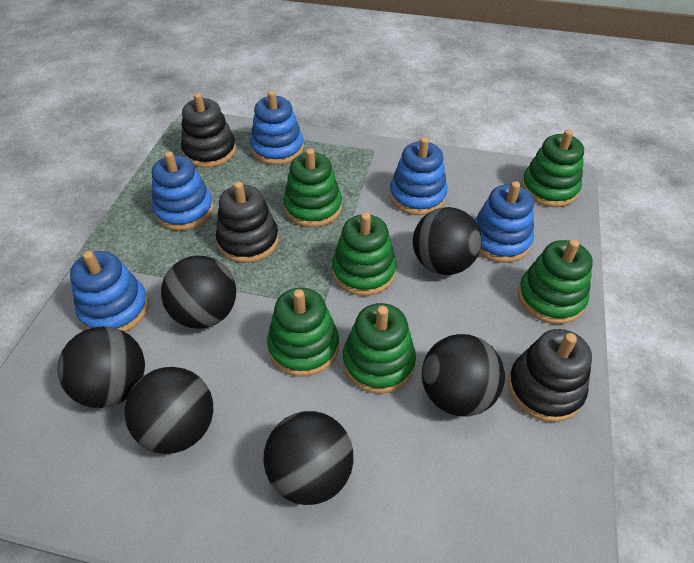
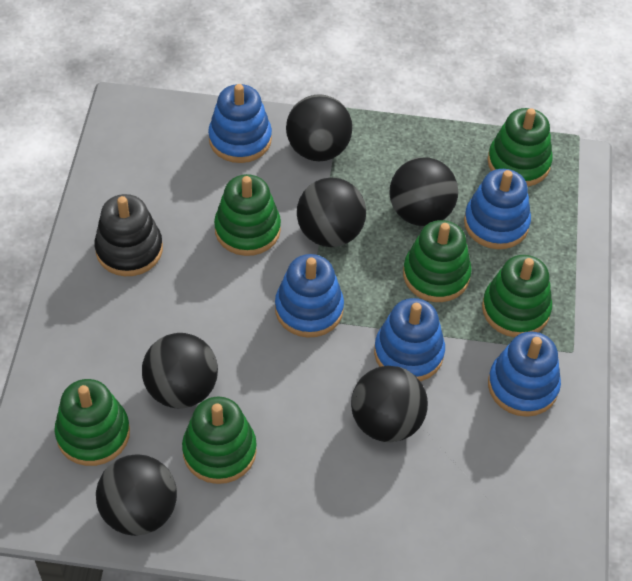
black stacking toy: [181,93,236,168] [216,182,279,263] [508,329,592,422] = 3 -> [94,194,163,276] = 1

